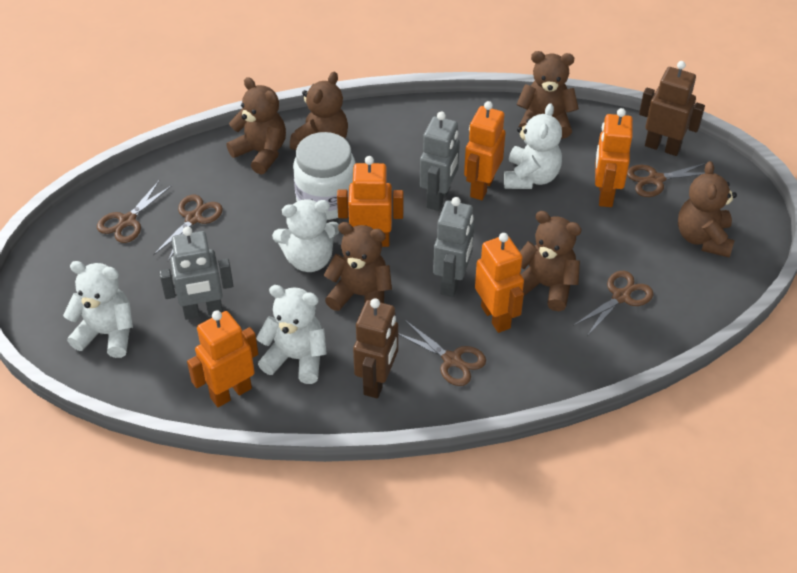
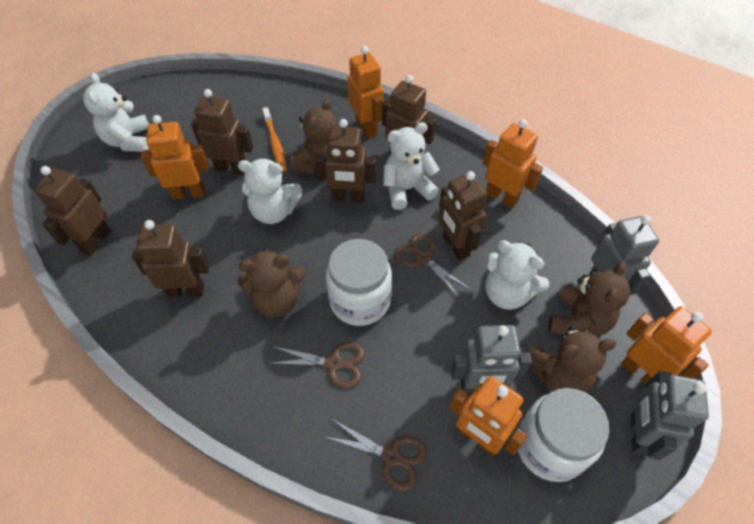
brown robot: [353,298,398,398] [639,61,705,156] = 2 -> [34,166,111,256] [132,220,209,297] [191,89,253,175] [315,119,376,203] [382,75,436,154] [439,171,487,261] = 6
brown scissors: [97,181,172,243] [153,195,223,261] [398,320,486,386] [573,271,653,336] [627,163,706,197] = 5 -> [268,342,365,388] [323,419,427,490] [394,233,471,298] = 3
brown teddy bear: [226,77,286,175] [290,72,348,150] [324,222,392,311] [516,51,579,139] [520,211,582,311] [678,161,737,258] = 6 -> [237,248,306,317] [290,98,337,175] [527,326,616,393] [548,261,630,336] = 4
orange toothbrush: none = 0 -> [262,107,287,172] = 1
white jar: [293,132,355,220] = 1 -> [326,239,392,326] [518,388,609,482] = 2

